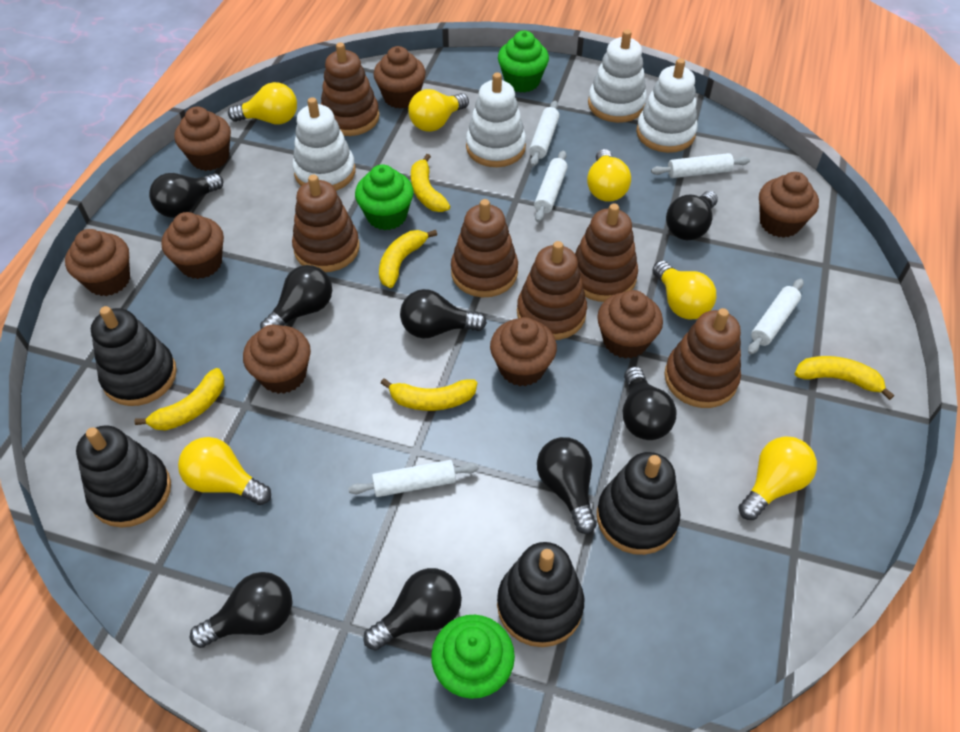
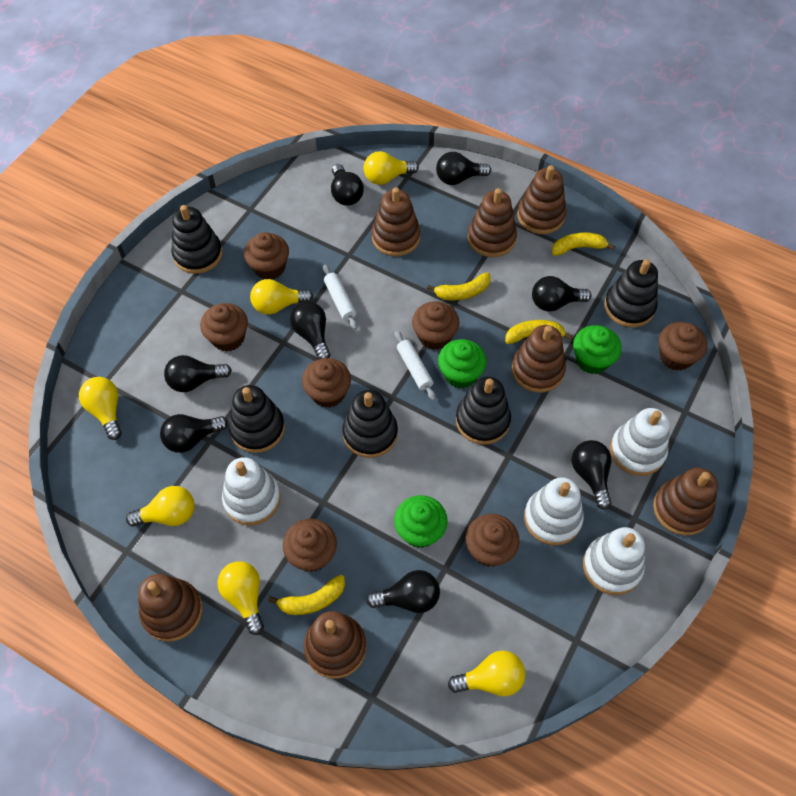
black stacking toy: [76,426,171,527] [91,306,177,406] [497,542,584,647] [597,452,680,555] = 4 -> [171,205,223,274] [229,385,285,453] [343,390,398,458] [456,377,511,445] [604,259,658,327] = 5
brown cupcake: [65,229,130,296] [161,212,224,279] [174,106,231,171] [243,325,311,394] [373,46,426,109] [490,317,557,386] [597,290,663,359] [759,172,819,238] = 8 -> [200,303,248,352] [244,232,289,280] [283,518,337,572] [302,358,351,408] [412,301,459,350] [466,514,520,567] [659,322,707,371] = 7
brown stacking toy: [292,175,359,272] [321,42,379,136] [451,199,518,297] [517,241,587,340] [575,204,638,302] [664,308,741,408] = 6 -> [138,574,203,642] [304,611,366,679] [372,187,420,256] [468,188,517,257] [512,325,566,393] [517,165,567,234] [653,468,718,536] = 7
white rolling pin: [348,460,479,497] [529,101,559,166] [534,151,567,222] [651,153,750,178] [748,279,804,354] = 5 -> [323,265,358,330] [395,331,436,400] = 2
yellow banana: [134,368,224,431] [379,230,437,288] [381,379,477,411] [411,154,450,212] [795,356,894,400] = 5 -> [268,575,345,615] [427,272,491,300] [505,320,573,344] [552,233,615,256] = 4

